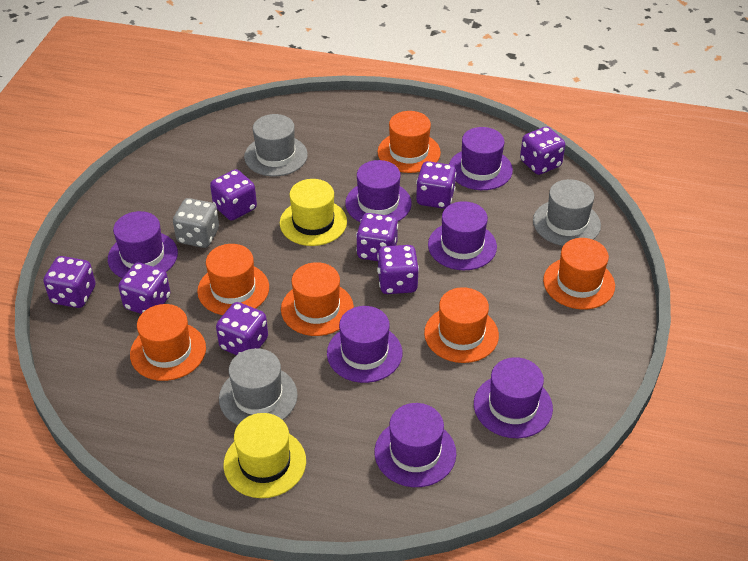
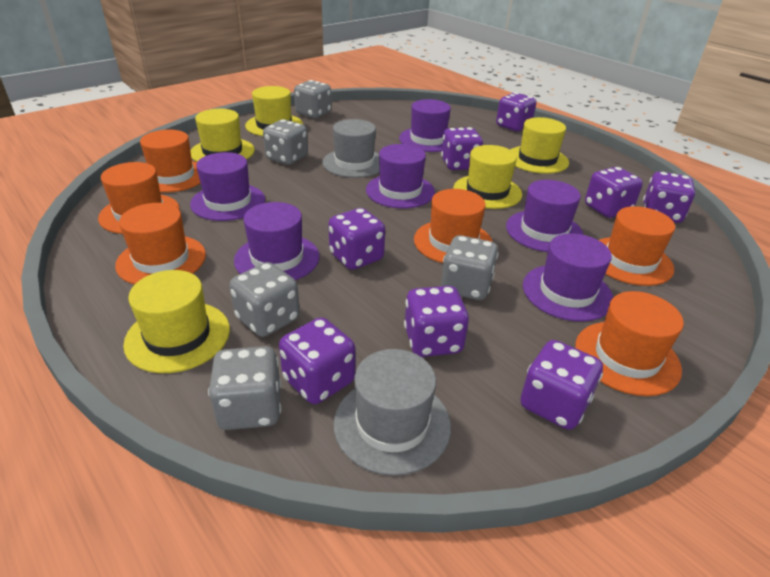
grey dice: [173,198,219,248] = 1 -> [208,346,281,430] [230,262,300,337] [263,119,308,165] [294,80,331,118] [441,235,498,300] = 5
grey hat: [219,348,298,425] [244,114,308,176] [533,179,601,246] = 3 -> [322,119,380,178] [334,349,451,476] = 2
purple hat: [108,211,178,278] [327,306,402,383] [345,160,412,222] [374,403,456,487] [428,201,497,270] [449,127,513,190] [474,357,553,438] = 7 -> [190,152,265,221] [234,202,320,280] [366,144,435,208] [399,99,451,152] [506,180,583,252] [523,233,613,322] = 6
yellow hat: [224,413,306,498] [280,179,347,246] = 2 -> [123,270,230,373] [191,109,255,162] [245,86,303,136] [453,145,522,209] [511,117,569,174] = 5

